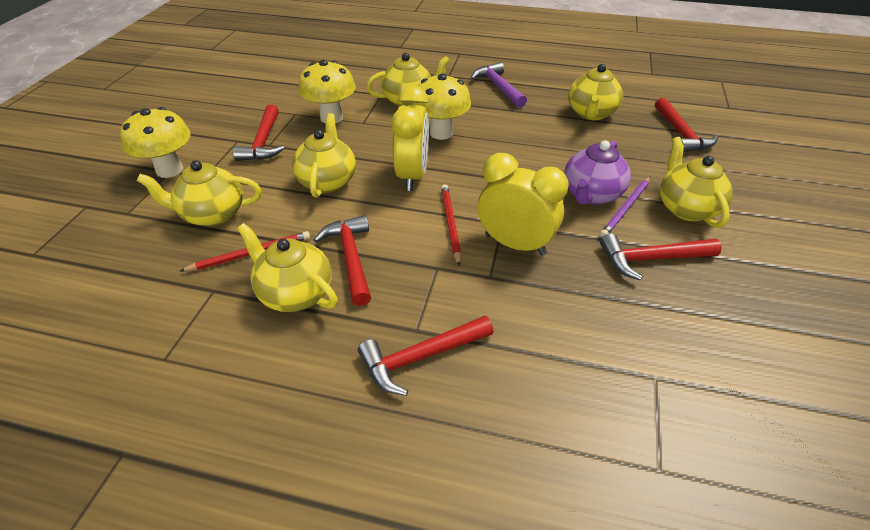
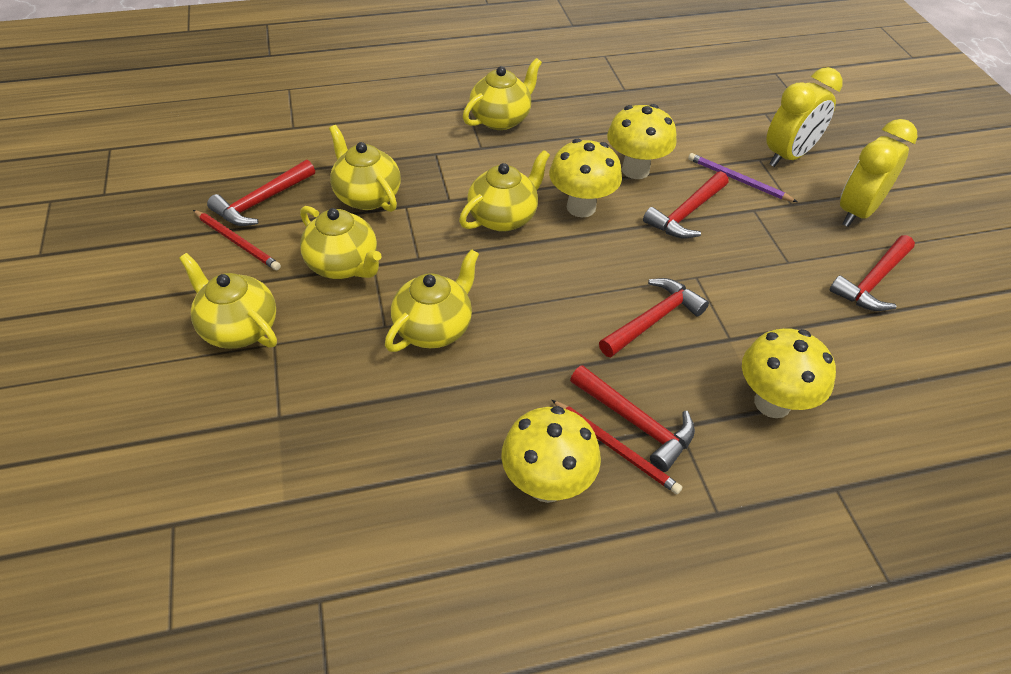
purple hammer: [471,62,527,108] = 1 -> none = 0
purple teapot: [564,140,631,205] = 1 -> none = 0
yellow mushroom: [120,107,190,178] [299,60,356,123] [412,73,471,140] = 3 -> [502,406,601,503] [549,139,622,217] [607,104,677,179] [742,328,836,418] = 4

